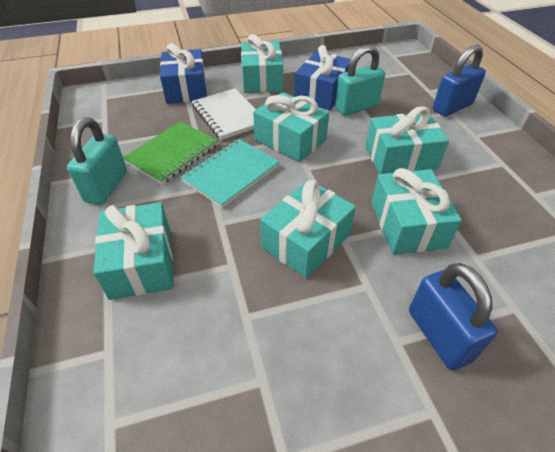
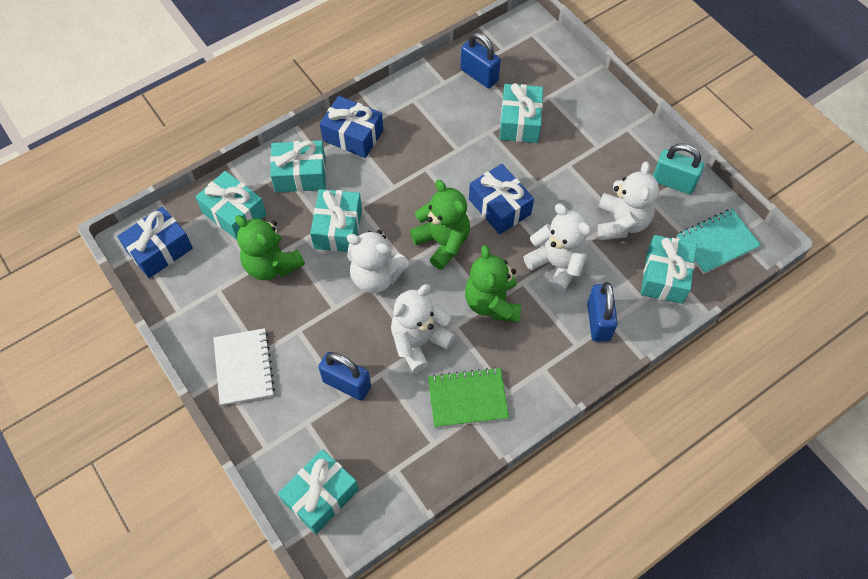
blue gift: [160,43,207,104] [294,45,351,110] = 2 -> [117,206,193,278] [320,96,383,158] [469,164,534,234] = 3
blue padlock: [409,263,498,370] [433,45,486,116] = 2 -> [318,352,371,401] [460,32,501,88] [587,282,618,342] = 3
green teddy bear: none = 0 -> [235,215,305,280] [410,180,470,270] [465,245,521,322] = 3
turquoise padlock: [67,117,127,205] [335,45,385,116] = 2 -> [653,143,704,194] = 1
white teddy bear: none = 0 -> [347,230,410,293] [391,284,455,373] [524,204,591,293] [597,162,659,240] = 4

